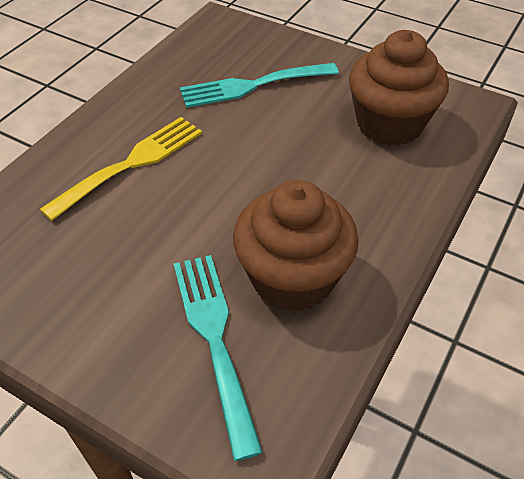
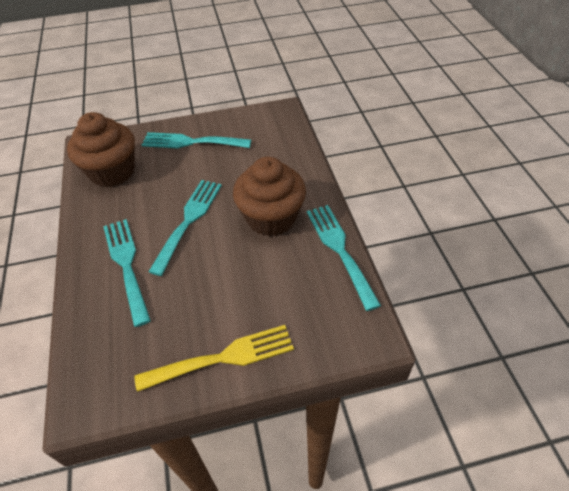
turquoise fork: [174,255,263,461] [180,63,339,108] = 2 -> [103,219,151,327] [142,132,251,148] [148,180,222,276] [307,205,381,311] = 4

